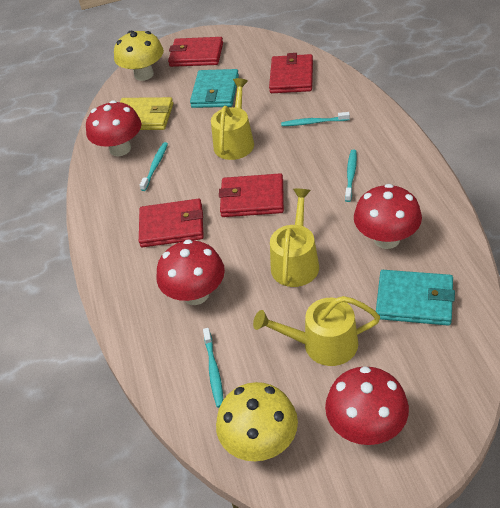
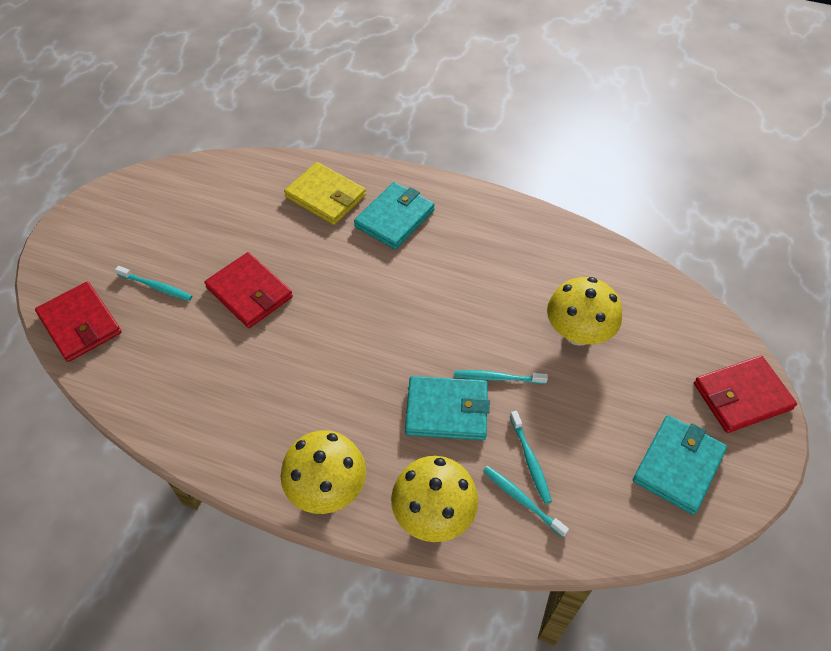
red mushroom: [86,100,141,156] [157,239,225,305] [325,366,409,445] [354,184,422,249] = 4 -> none = 0
red wallet: [139,199,204,247] [168,37,223,67] [219,173,284,217] [269,53,313,93] = 4 -> [35,281,122,362] [204,252,293,328] [694,355,797,433] = 3
turquoise wallet: [190,69,239,108] [376,270,455,326] = 2 -> [354,182,435,249] [405,376,490,440] [633,415,727,515] = 3
yellow mushroom: [114,31,164,81] [216,382,298,461] = 2 -> [281,430,366,514] [391,456,478,542] [547,277,622,346] = 3
yellow watering can: [211,78,254,160] [253,296,380,366] [270,189,319,287] = 3 -> none = 0

